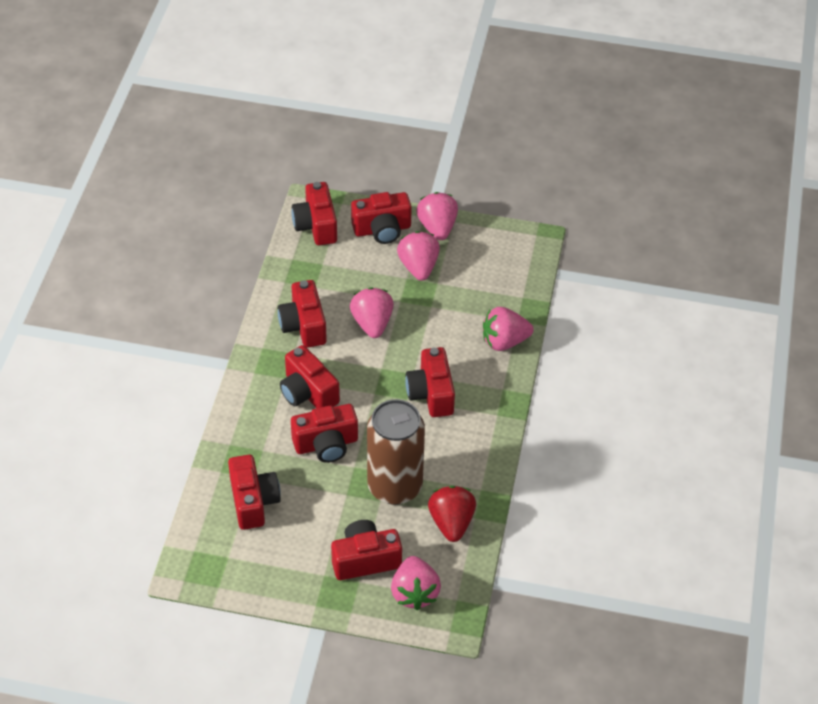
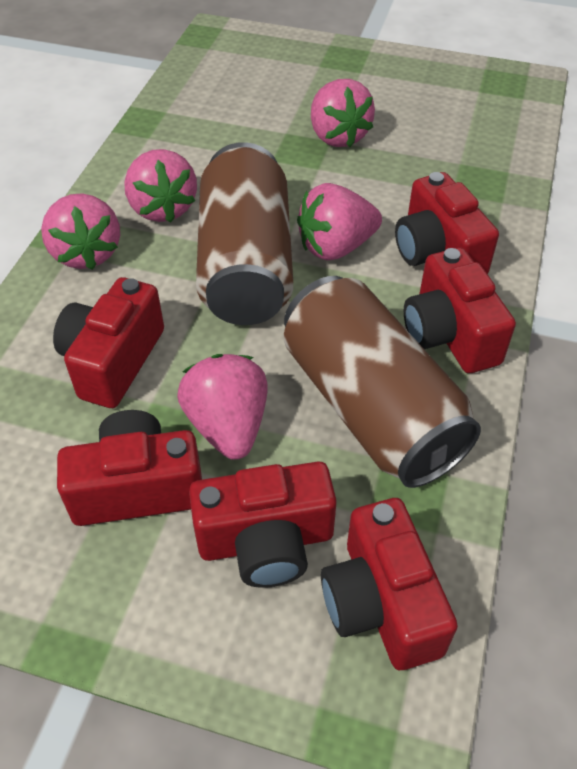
brown can: [367,399,425,505] = 1 -> [196,142,293,325] [284,276,481,488] = 2
red camera: [228,455,281,530] [278,280,327,348] [280,345,340,408] [291,404,358,463] [292,182,337,245] [331,520,402,580] [351,192,412,244] [405,347,455,417] = 8 -> [53,277,164,408] [57,410,202,526] [189,462,337,588] [321,498,458,670] [395,172,499,274] [404,248,516,373] = 6
red strawberry: [428,486,476,542] = 1 -> none = 0

